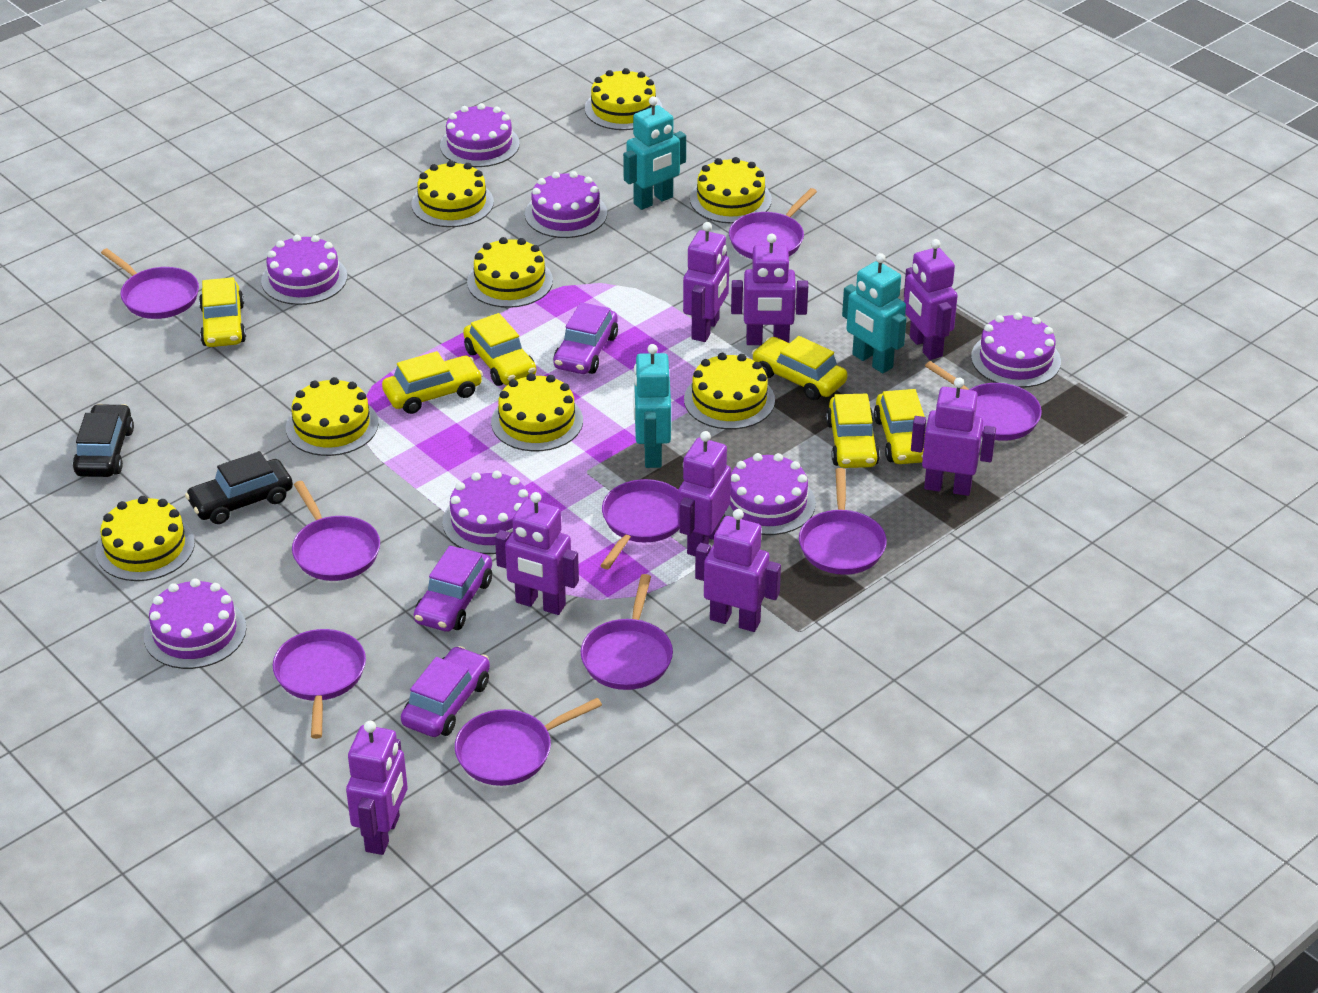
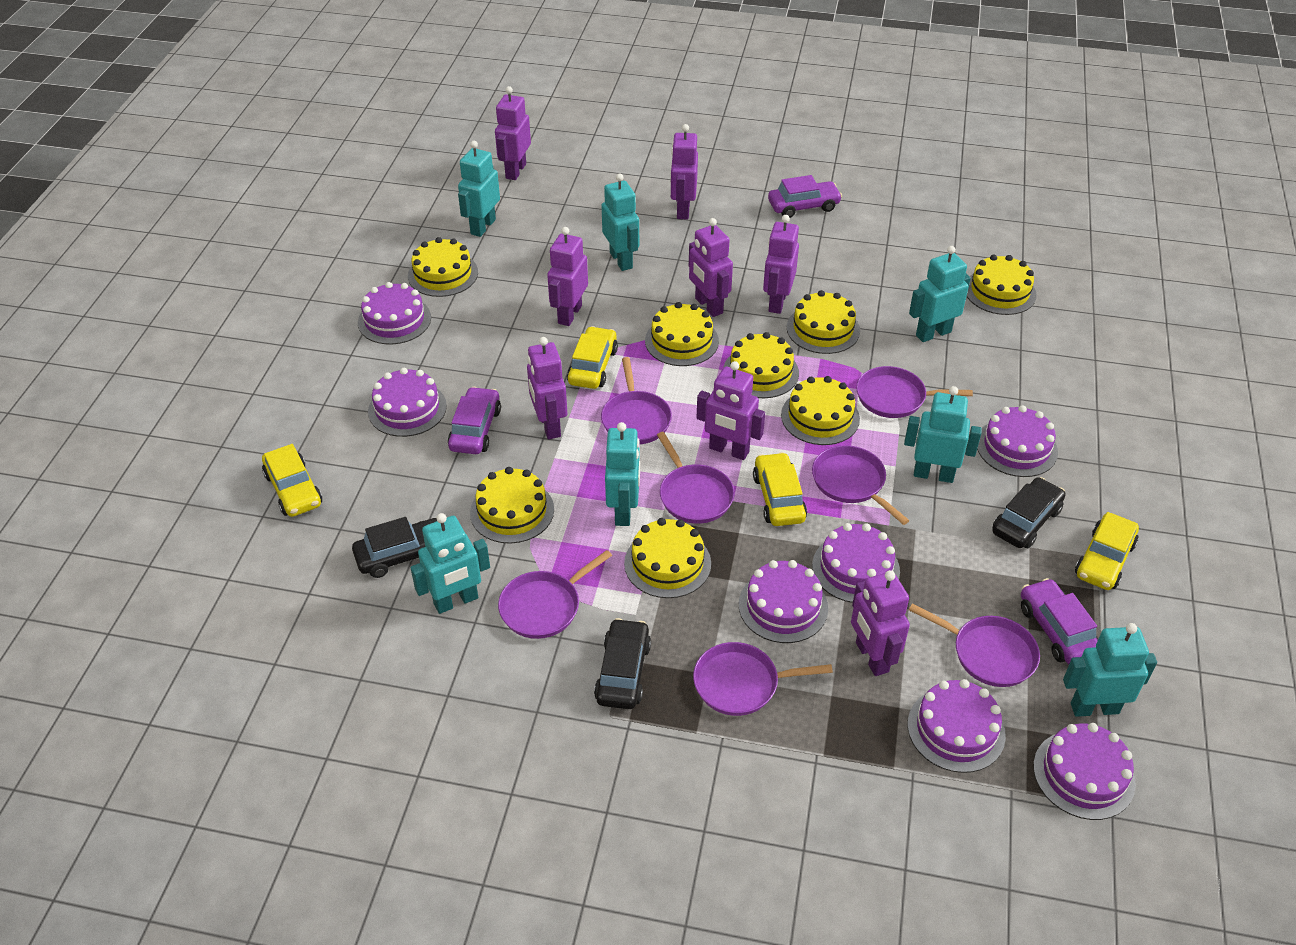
black car: [73,404,134,477] [185,451,293,524] = 2 -> [352,517,437,578] [594,618,651,709] [992,477,1065,548] = 3
purple pan: [101,248,199,319] [273,629,366,739] [292,481,380,581] [455,698,602,786] [581,574,673,690] [600,479,679,569] [729,188,817,259] [799,468,887,575] [925,361,1042,441] = 9 -> [498,550,612,639] [601,357,672,444] [657,432,735,524] [693,642,833,716] [812,445,909,525] [856,366,973,418] [909,603,1040,687] = 7
turquoise robot: [623,96,686,210] [633,344,671,468] [842,253,907,373] = 3 -> [411,513,490,614] [458,141,500,237] [602,173,639,271] [605,422,640,526] [904,386,982,483] [909,246,971,342] [1063,623,1157,717] = 7
yellow car: [199,277,246,347] [382,351,483,414] [463,313,536,386] [752,336,847,400] [826,394,880,468] [874,389,925,464] = 6 -> [262,444,322,517] [567,326,618,389] [753,452,807,526] [1075,512,1139,590] = 4

